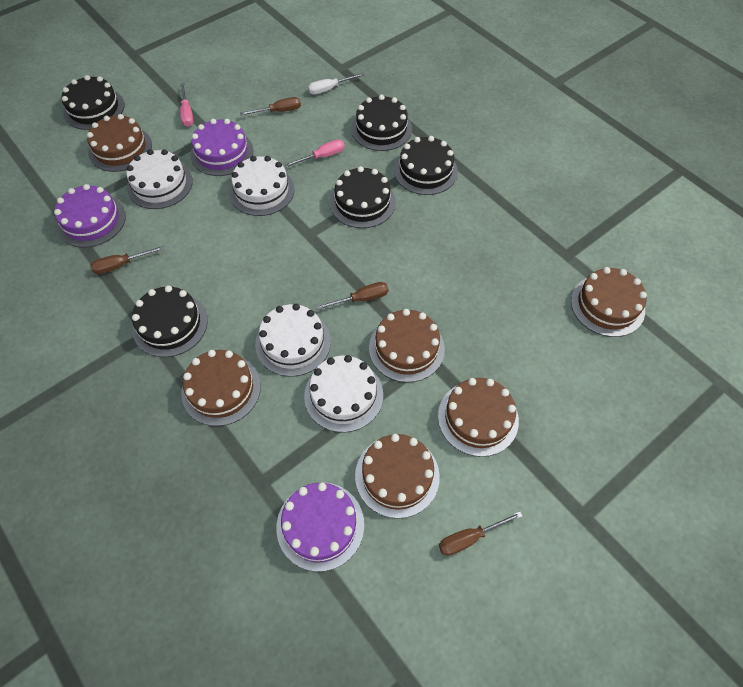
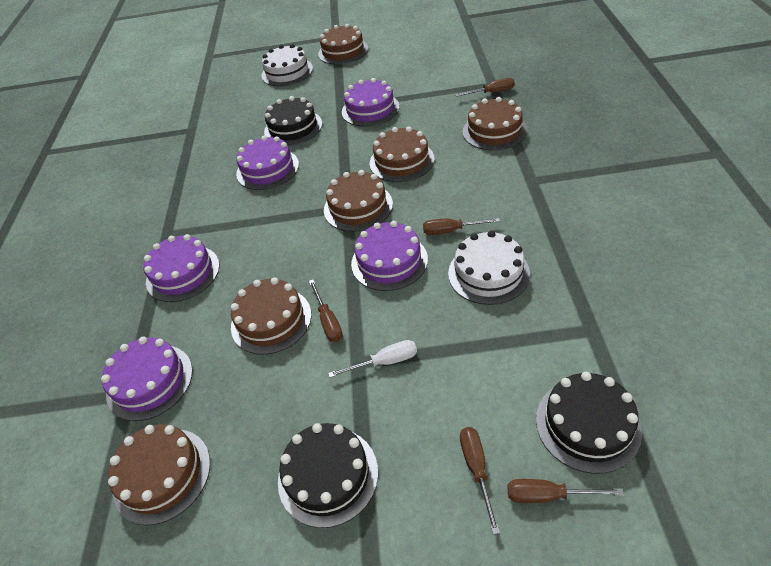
black cake: [62,75,124,130] [132,285,208,357] [330,166,396,228] [351,95,412,151] [394,136,458,195] = 5 -> [264,96,322,146] [278,423,378,528] [536,372,642,474] = 3
brown screwdriver: [90,246,164,274] [240,97,301,115] [316,282,389,310] [439,511,522,556] = 4 -> [309,280,343,342] [423,218,500,235] [455,78,515,97] [460,427,500,535] [507,479,624,503] = 5
pink screwdriver: [180,83,193,127] [285,139,345,167] = 2 -> none = 0
purple cake: [54,184,126,248] [190,119,254,176] [276,482,364,572] = 3 -> [101,337,193,421] [143,234,220,302] [236,136,299,190] [342,78,399,127] [351,221,428,291] = 5
white cake: [127,149,193,209] [229,156,295,216] [255,304,331,377] [304,355,383,433] = 4 -> [262,44,313,86] [448,231,530,305] = 2

